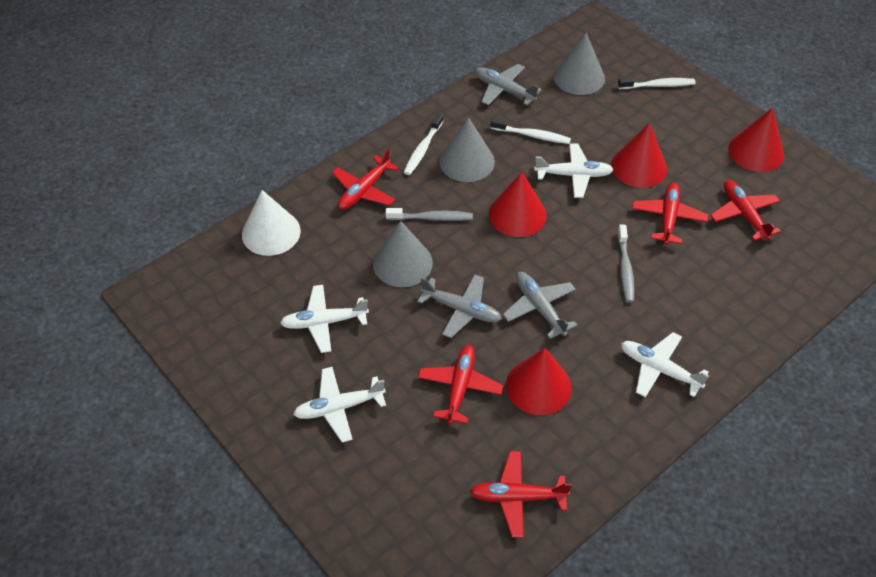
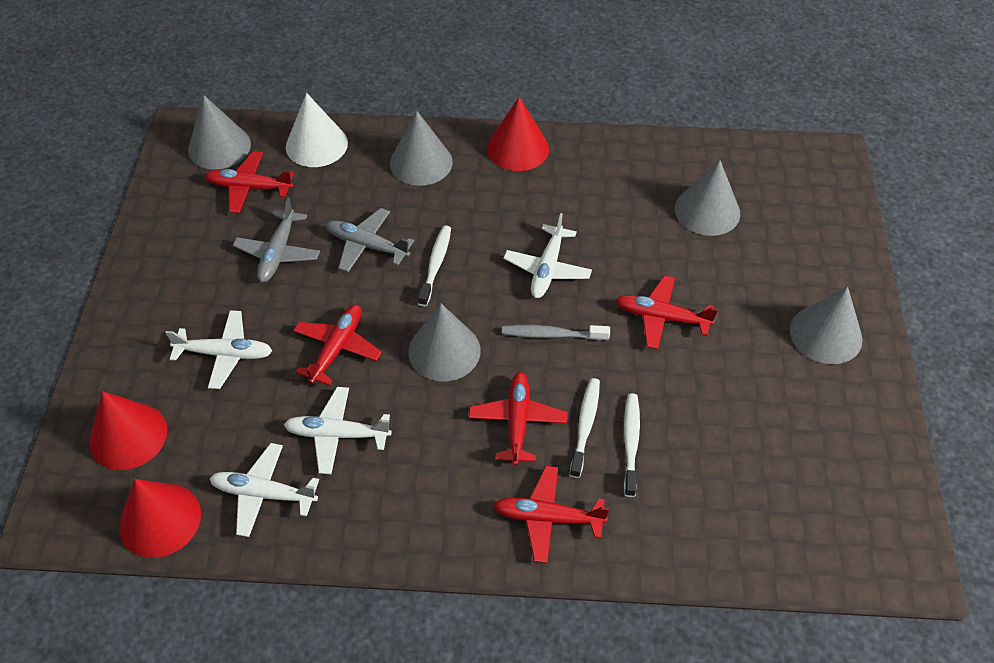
grey cone: [373,221,433,287] [439,118,495,182] [553,33,605,95] = 3 -> [188,95,251,170] [390,111,453,186] [408,304,481,381] [675,160,740,236] [790,286,862,364] = 5
grey plane: [417,275,502,338] [475,64,542,106] [503,272,577,339] = 3 -> [233,197,320,282] [326,208,414,272] = 2
grey toothbrush: [386,208,473,221] [617,225,635,303] = 2 -> [502,325,610,341] = 1
red cone: [489,172,547,237] [506,348,572,415] [611,123,667,188] [728,108,784,172] = 4 -> [89,391,167,470] [119,479,201,558] [487,97,549,171] = 3

